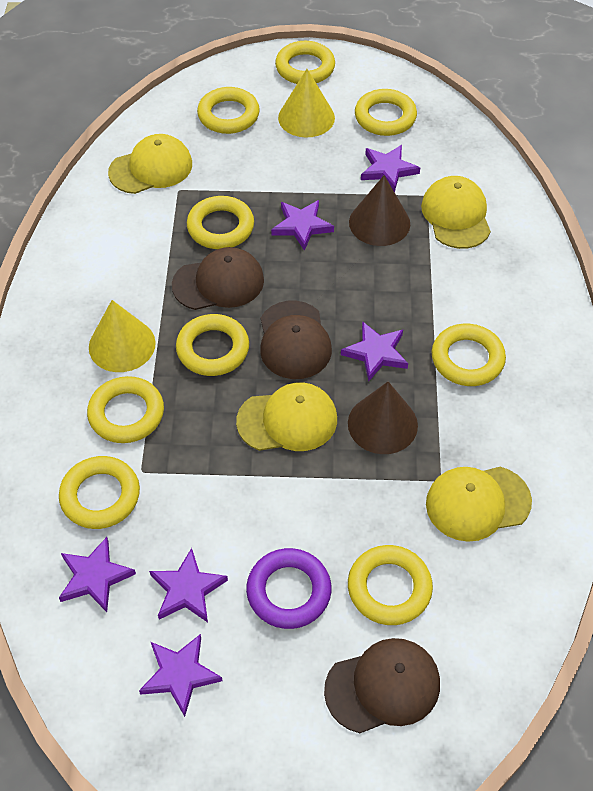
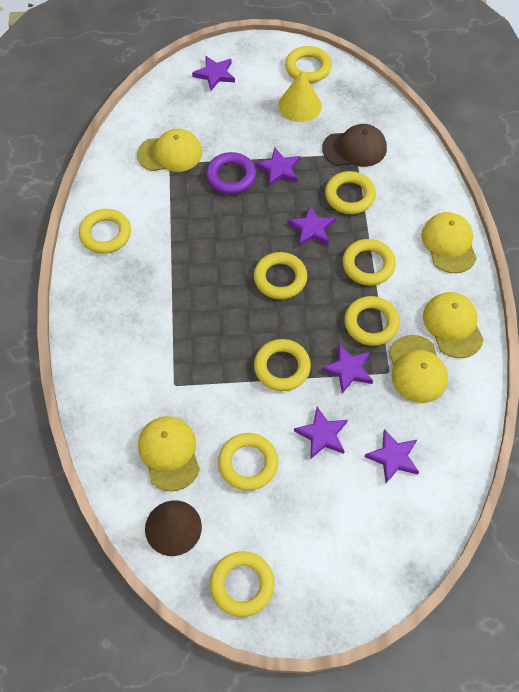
brown cap: [172,247,264,310] [260,301,332,379] [324,638,440,733] = 3 -> [322,124,387,167] = 1
brown cone: [348,382,418,454] [349,175,410,246] = 2 -> [145,500,202,556] = 1
yellow cap: [108,134,192,194] [236,383,337,451] [421,176,491,249] [426,467,532,542] = 4 -> [137,129,202,172] [138,416,200,491] [389,335,448,403] [421,212,477,273] [423,292,484,358] = 5
yellow cone: [89,300,156,372] [278,69,335,137] = 2 -> [278,71,322,122] = 1

